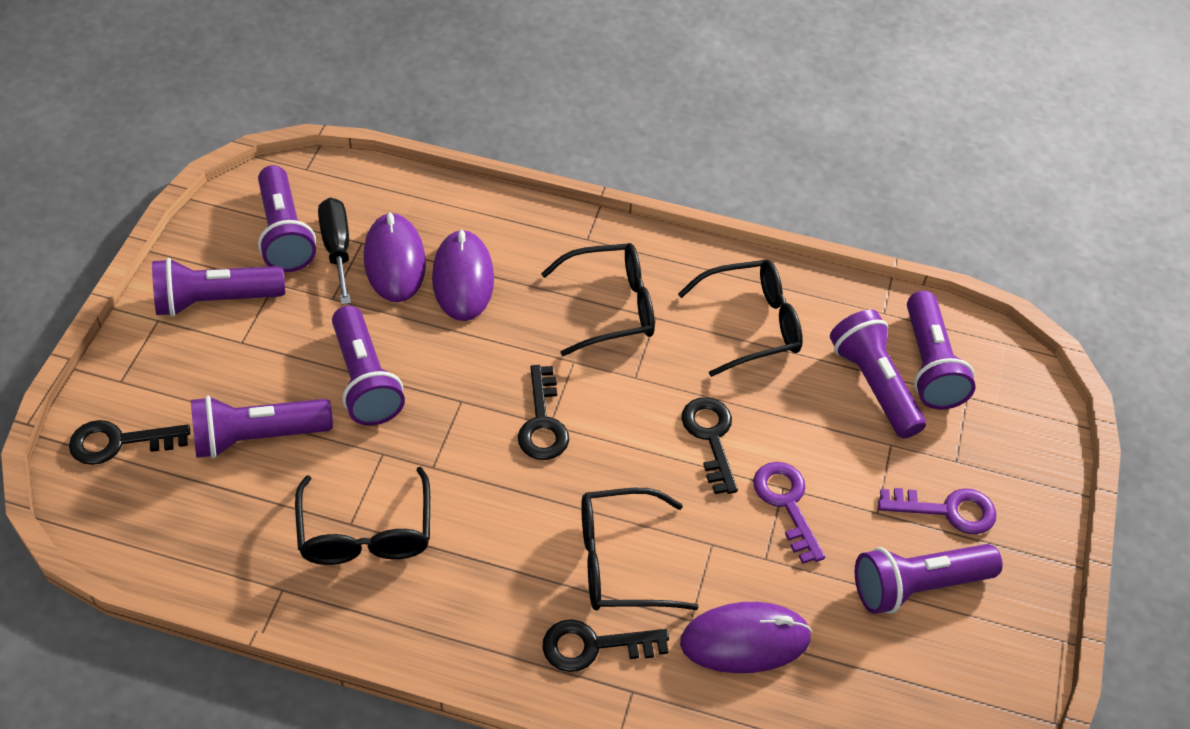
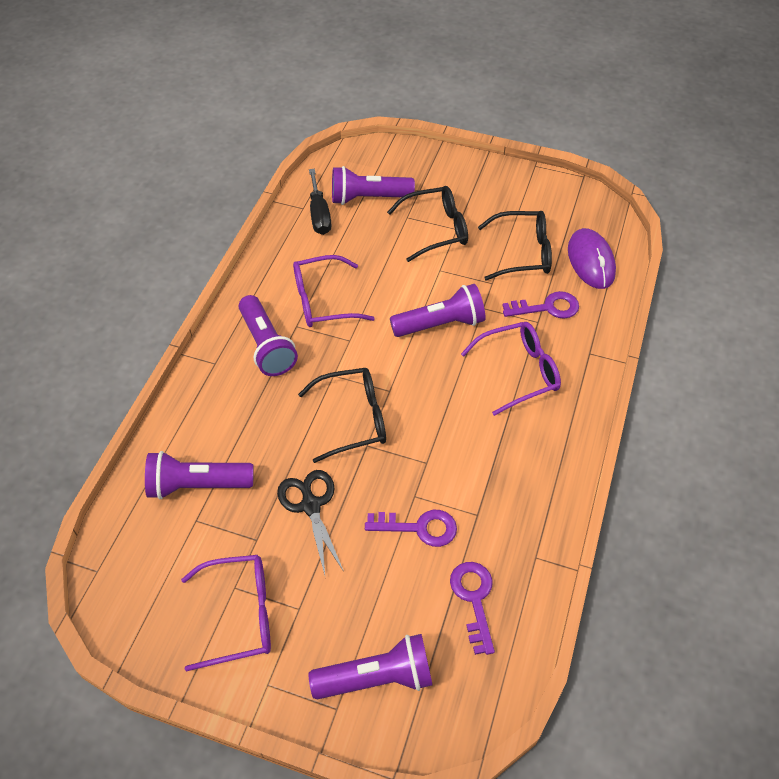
black glasses: [295,467,430,565] [541,243,655,356] [581,488,699,611] [678,260,803,377] = 4 -> [298,368,386,463] [387,186,468,262] [478,211,552,280] = 3
black key: [69,420,190,465] [518,365,569,460] [542,619,669,672] [681,397,738,494] = 4 -> none = 0
black scissors: none = 0 -> [277,470,344,575] = 1
purple flashlight: [152,258,285,317] [191,396,333,458] [258,165,316,272] [332,306,405,425] [830,309,926,439] [855,544,1003,614] [907,291,976,410] = 7 -> [145,451,254,499] [239,295,298,376] [309,634,433,700] [332,166,415,205] [390,284,485,337] = 5
purple glasses: none = 0 -> [181,555,271,671] [293,255,375,327] [461,322,561,416] = 3
purple key: [753,462,825,564] [878,488,996,534] = 2 -> [365,510,457,547] [450,562,495,655] [502,291,579,319] = 3
purple mouse: [364,212,426,302] [432,229,494,321] [680,602,812,673] = 3 -> [568,228,616,289] = 1

